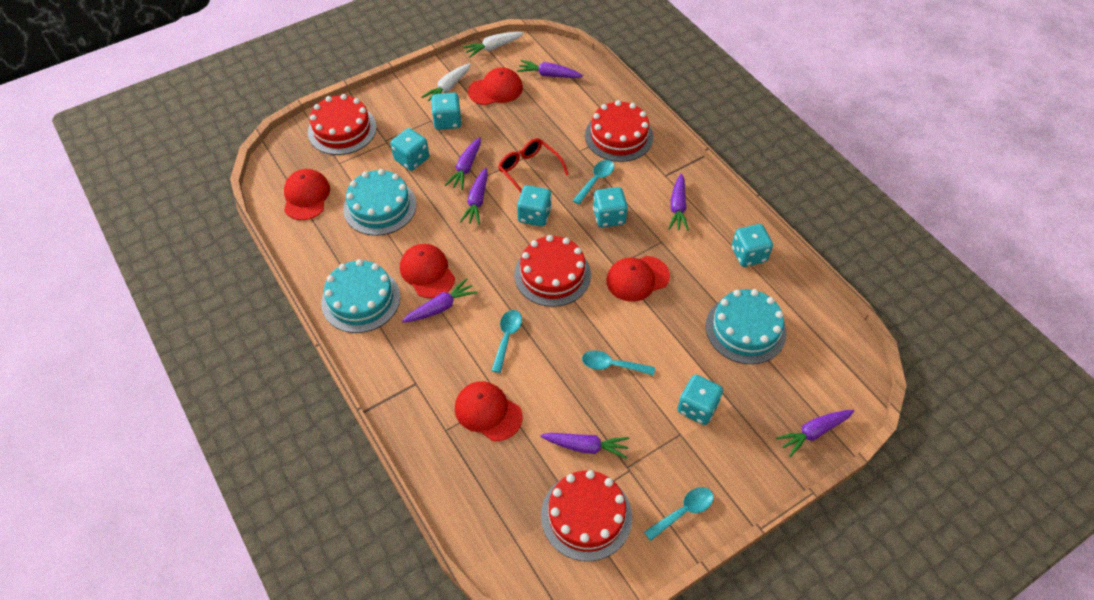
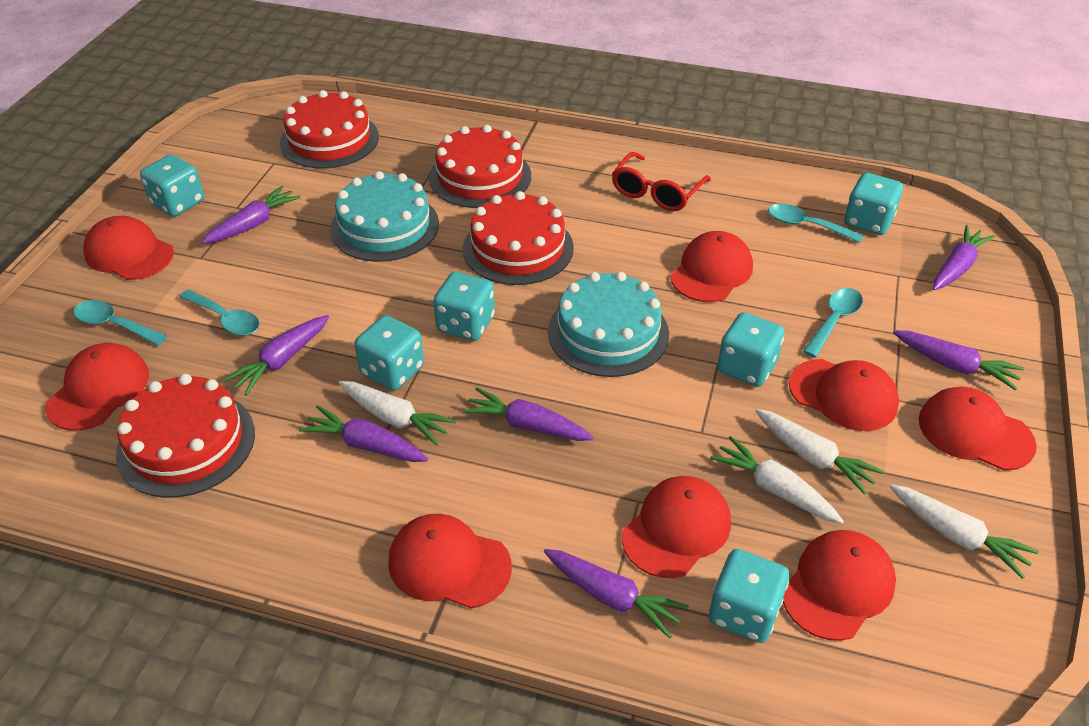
red cap: [284,169,330,220] [400,244,455,298] [455,381,523,441] [468,67,523,105] [606,256,670,302] = 5 -> [45,343,149,431] [83,216,174,280] [388,514,512,609] [622,476,731,578] [670,231,753,302] [783,530,896,641] [789,359,899,431] [919,387,1037,471] = 8
turquoise cake: [321,259,400,333] [343,169,416,236] [706,289,786,364] = 3 -> [330,171,439,262] [548,272,669,377] = 2
white carrot: [421,63,471,102] [462,32,524,58] = 2 -> [339,381,456,446] [710,436,844,524] [755,409,884,495] [890,485,1039,579] = 4

